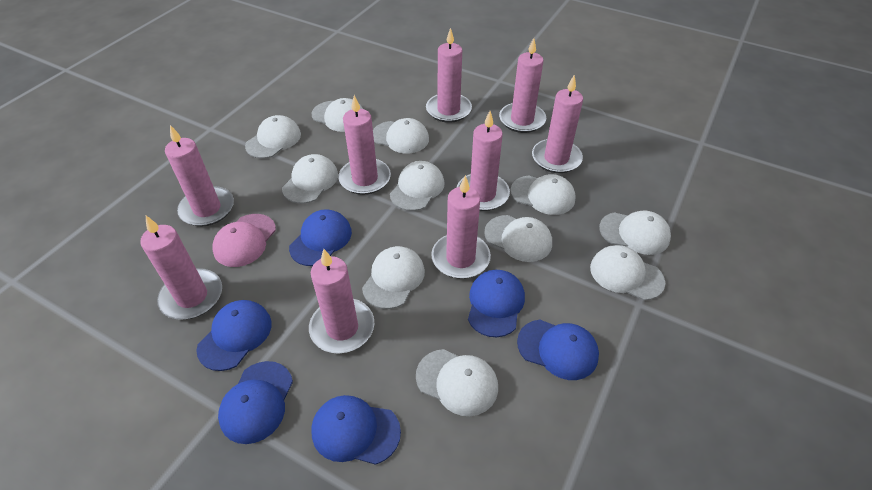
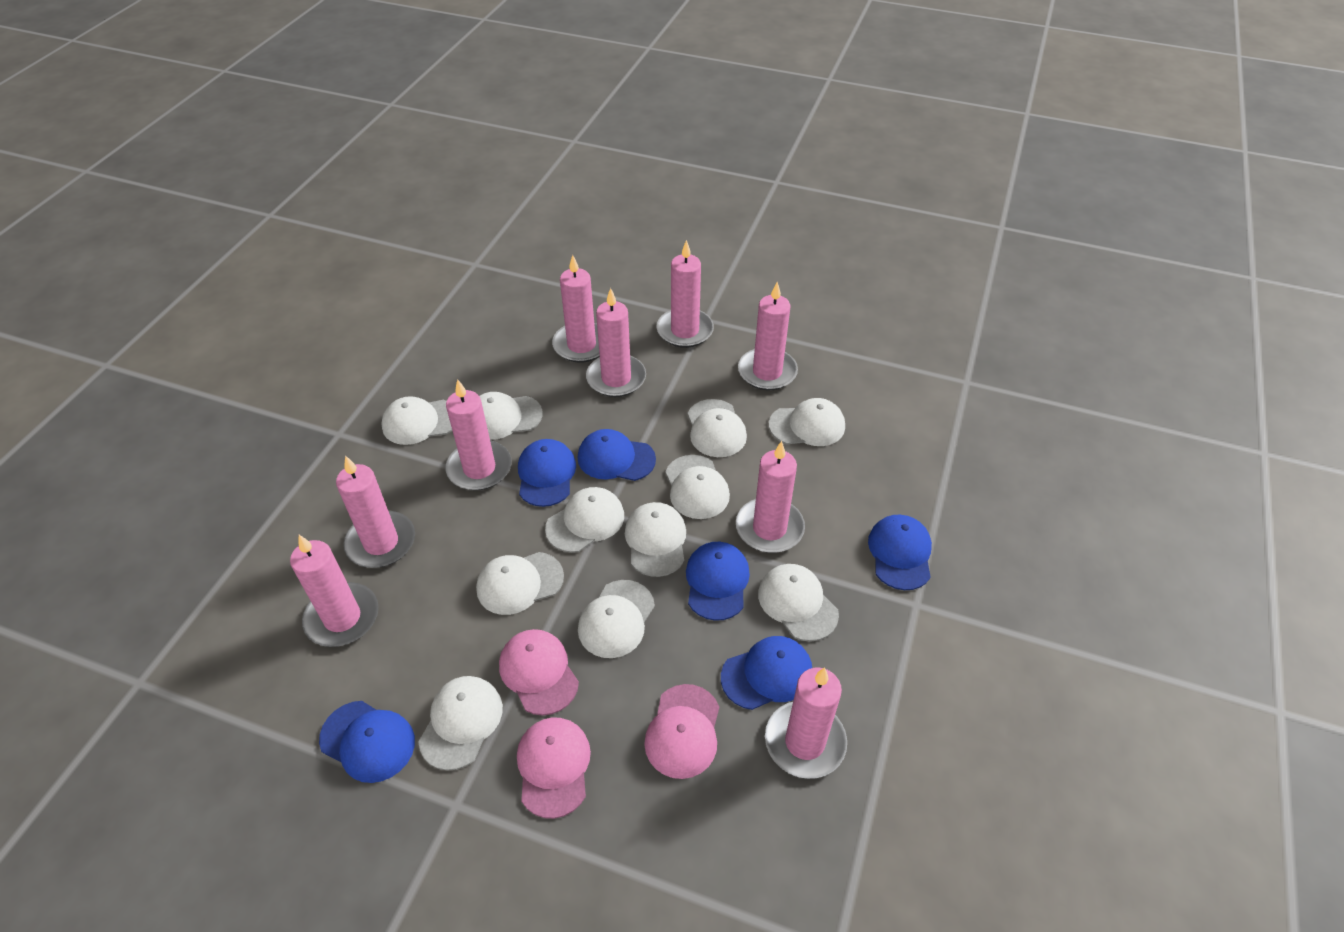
pink cap: [212,214,276,267] = 1 -> [499,629,579,716] [517,717,591,819] [644,684,719,779] = 3

